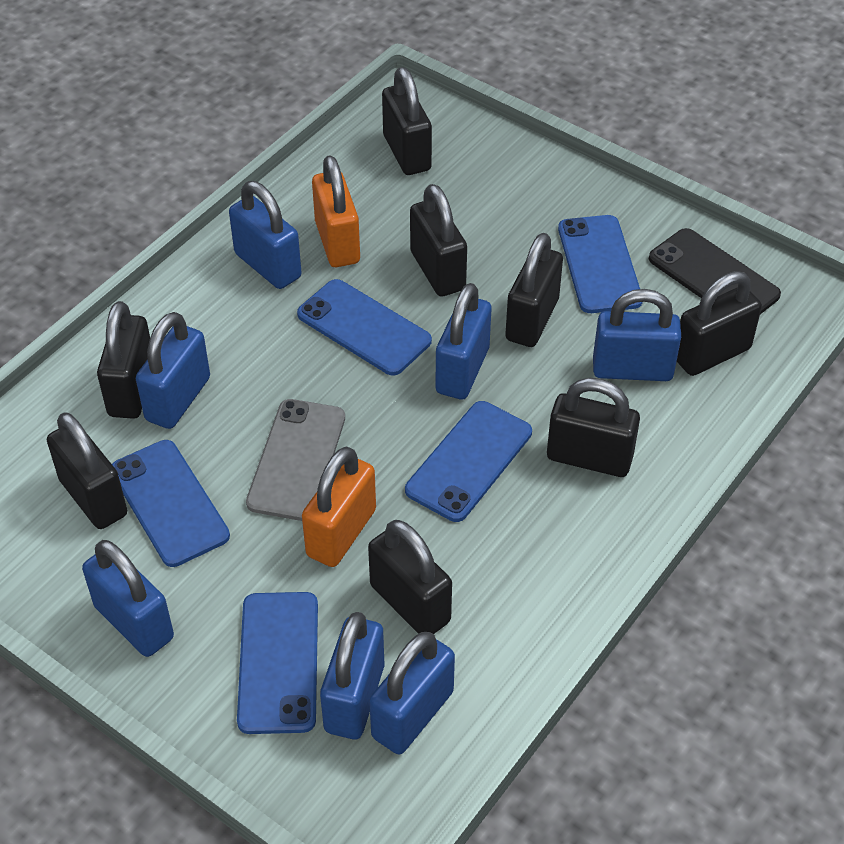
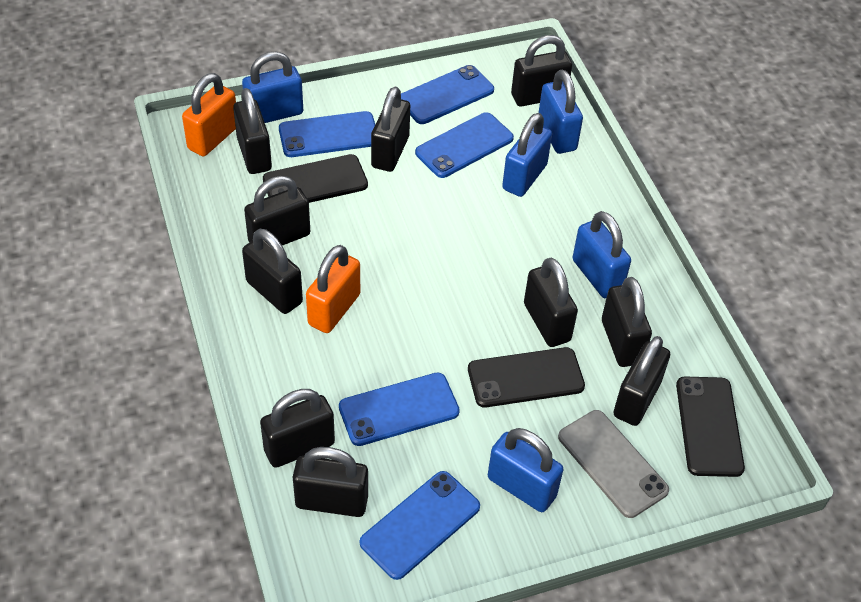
black padlock: [47,412,127,529] [97,301,150,419] [368,520,452,634] [382,67,432,175] [410,184,467,297] [505,233,563,347] [547,378,640,477] [677,271,762,376] = 8 -> [233,88,272,174] [242,229,303,314] [244,176,310,246] [260,389,335,468] [293,447,368,517] [371,87,410,172] [511,35,572,107] [524,258,578,347] [602,277,652,367] [613,336,670,426] = 10
black phone: [649,228,781,314] = 1 -> [263,154,368,203] [468,347,585,407] [676,377,745,477] = 3
blue padlock: [82,540,174,657] [136,312,210,429] [229,181,302,289] [320,612,384,739] [369,632,455,754] [435,283,492,400] [593,289,681,381] = 7 -> [242,52,303,123] [488,428,564,512] [502,113,552,197] [538,70,583,154] [573,211,631,298] = 5

